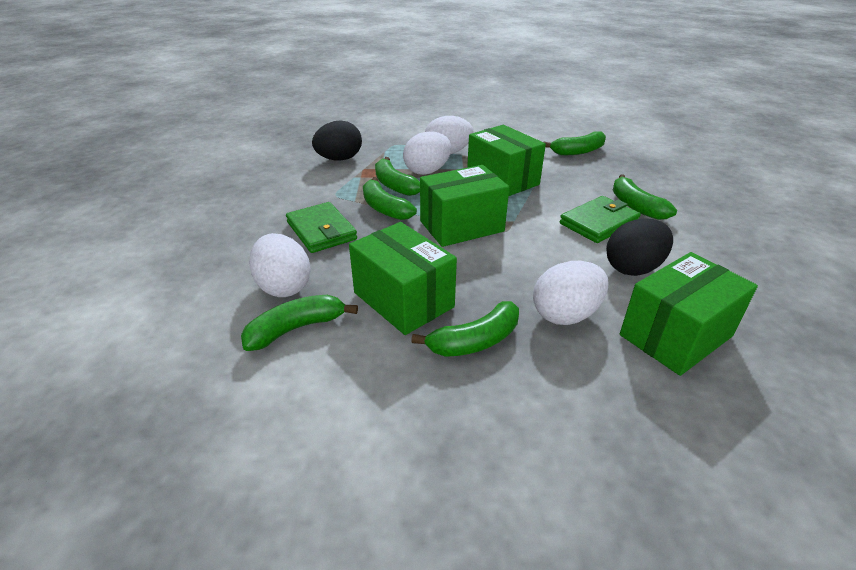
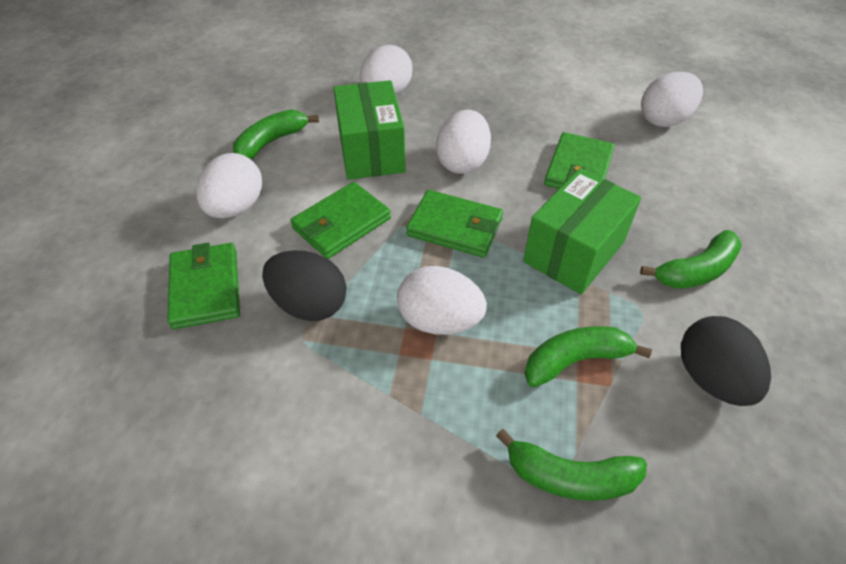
green banana: [241,295,358,351] [363,177,417,220] [375,157,420,196] [411,301,519,357] [543,131,606,155] [613,174,677,220] = 6 -> [233,109,319,160] [496,429,647,501] [524,326,652,387] [640,230,742,289] = 4
green box: [349,222,457,335] [420,165,509,247] [467,125,546,196] [620,252,758,376] = 4 -> [333,80,406,180] [523,168,641,294] = 2
green wallet: [286,202,357,253] [560,196,641,243] = 2 -> [167,243,240,329] [290,182,391,259] [406,190,503,258] [544,132,615,189] = 4
white egg: [249,233,311,297] [403,131,452,175] [425,116,473,154] [533,261,608,325] = 4 -> [196,153,262,219] [360,45,413,95] [397,266,487,335] [436,110,491,174] [641,72,703,127] = 5

